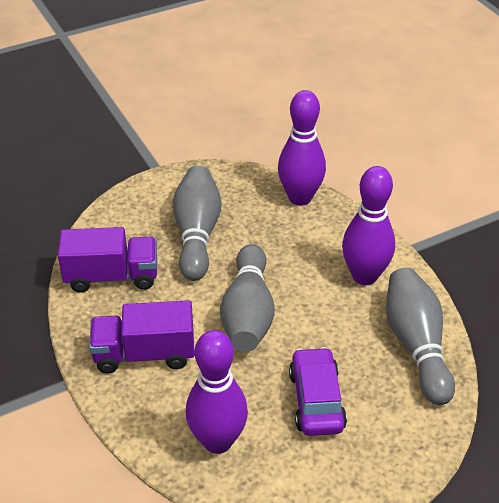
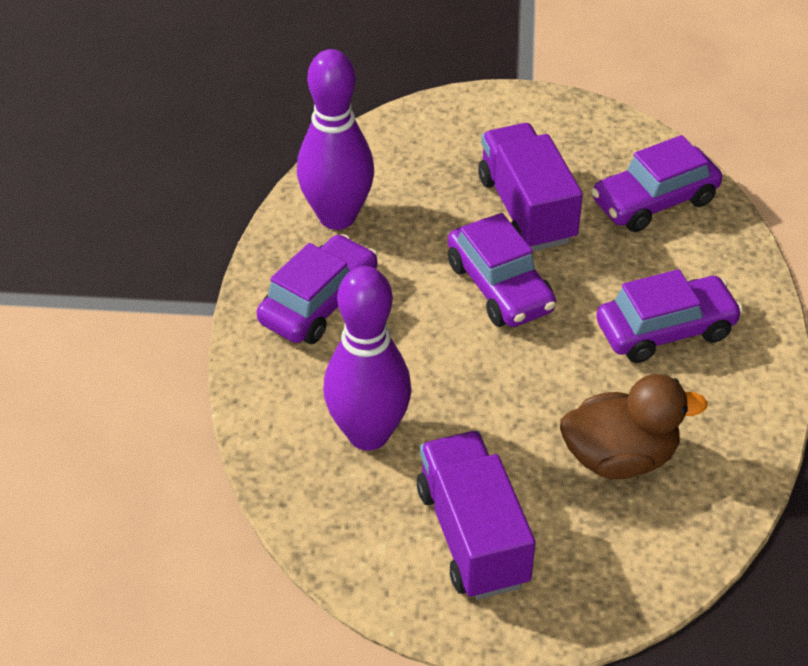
brown duck: none = 0 -> [560,374,708,479] = 1
grey bowling pin: [173,166,222,281] [220,244,275,352] [386,267,455,405] = 3 -> none = 0
purple bowling pin: [186,330,248,454] [278,90,326,206] [342,166,395,285] = 3 -> [297,49,374,230] [323,266,412,451] = 2
purple car: [289,347,347,436] = 1 -> [257,234,378,344] [448,213,556,327] [591,135,722,232] [597,269,743,363] = 4

